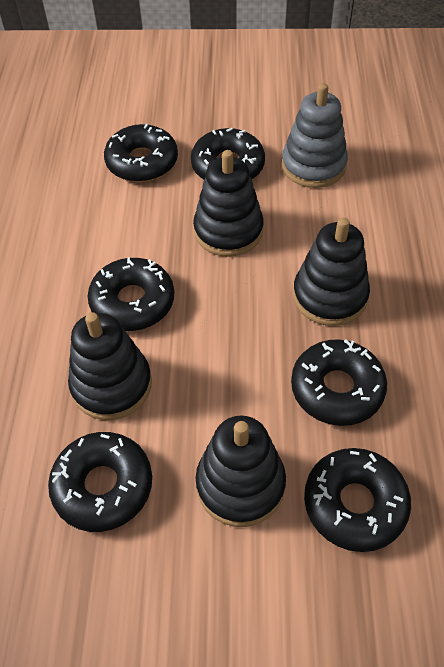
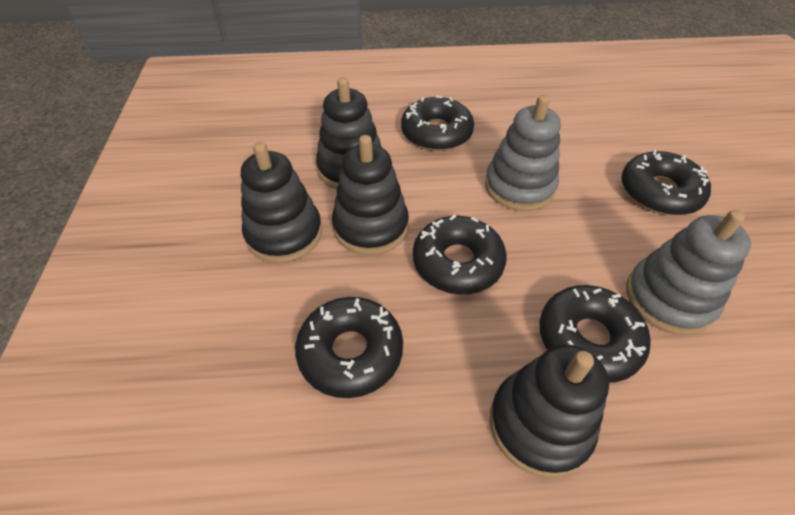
black donut: [48,432,152,532] [88,257,174,331] [104,123,178,182] [191,128,265,180] [291,339,387,426] [304,448,411,552] = 6 -> [295,297,403,398] [401,95,474,151] [413,214,507,295] [540,285,651,383] [621,150,711,215] = 5
grey stacking toy: [282,83,348,188] = 1 -> [485,95,561,211] [626,210,751,335] = 2

